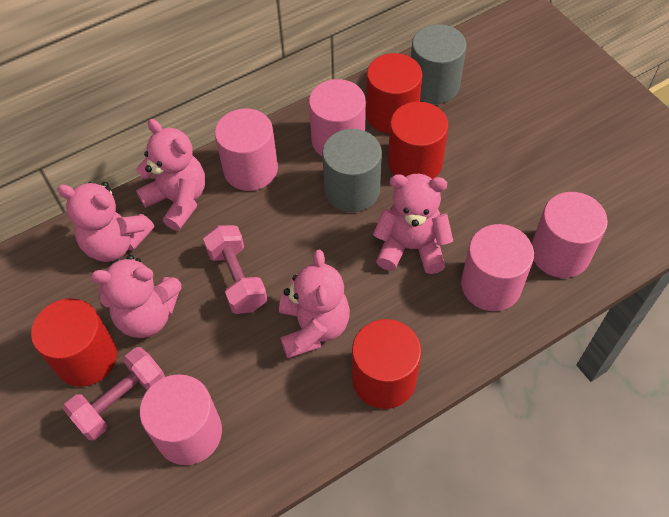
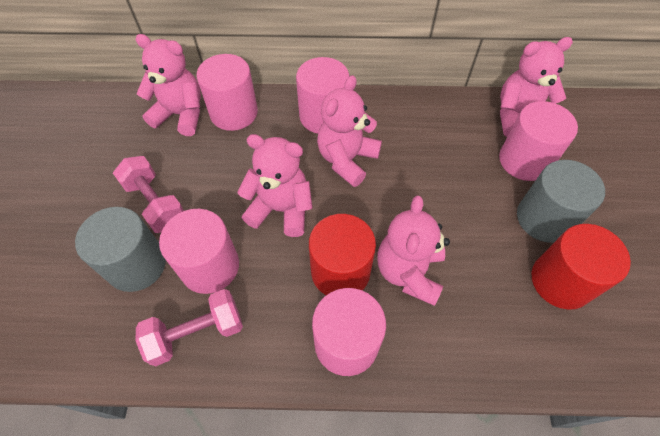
red cylinder: [31,298,117,387] [352,319,421,409] [366,53,423,134] [388,102,449,179] = 4 -> [309,214,376,295] [531,224,631,310] = 2

